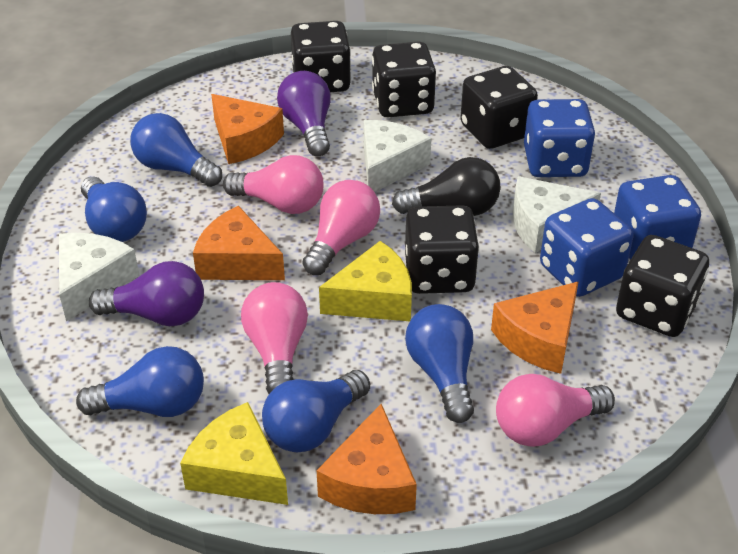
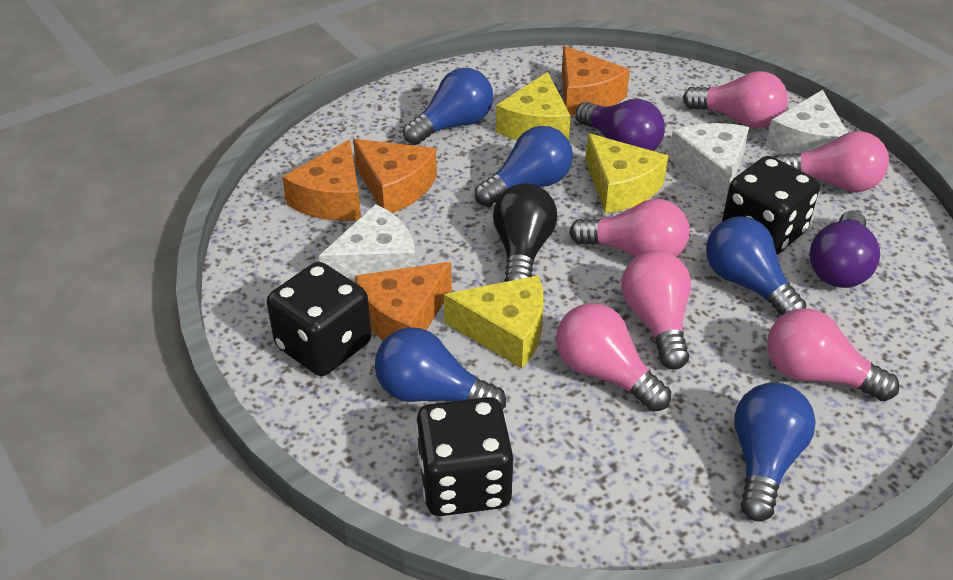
black dice: [291,21,351,92] [372,41,436,117] [405,205,479,294] [460,66,538,149] [616,235,709,337] = 5 -> [267,262,372,376] [416,397,513,516] [722,156,820,255] = 3
blue dice: [524,99,595,177] [540,198,634,297] [614,175,701,260] = 3 -> none = 0
pink light bulb: [223,155,324,214] [241,282,308,394] [302,180,380,275] [496,374,615,447] = 4 -> [556,303,671,412] [569,199,689,257] [621,250,691,370] [683,71,788,128] [767,308,899,401] [775,131,889,192] = 6
yellow cheese: [180,402,288,505] [319,241,412,321] = 2 -> [444,275,544,369] [496,72,571,140] [585,133,668,213] = 3

